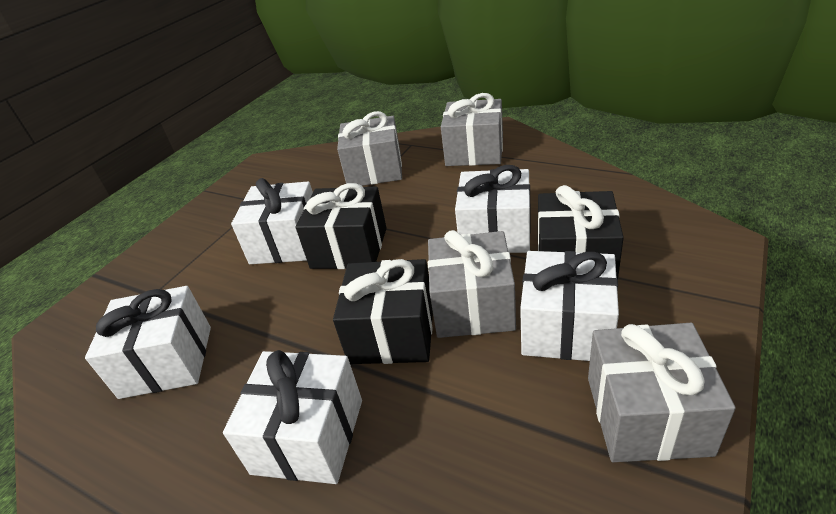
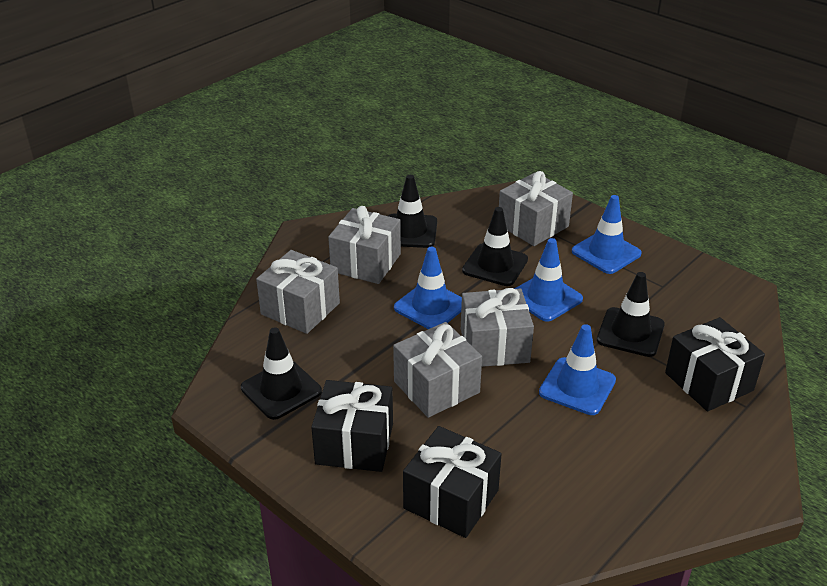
black traffic cone: none = 0 -> [241,327,322,420] [388,175,437,248] [462,207,528,286] [597,272,665,357] = 4
blue traffic cone: none = 0 -> [394,247,462,329] [514,238,583,322] [539,324,616,415] [572,195,642,274] = 4
grey gift: [337,111,402,186] [428,230,516,338] [441,93,503,166] [588,323,736,462] = 4 -> [256,250,340,334] [328,206,401,284] [393,322,482,418] [461,288,534,367] [499,171,573,246] = 5
white gift: [85,286,211,399] [223,350,362,484] [231,178,313,264] [455,165,530,253] [520,251,619,361] = 5 -> none = 0

